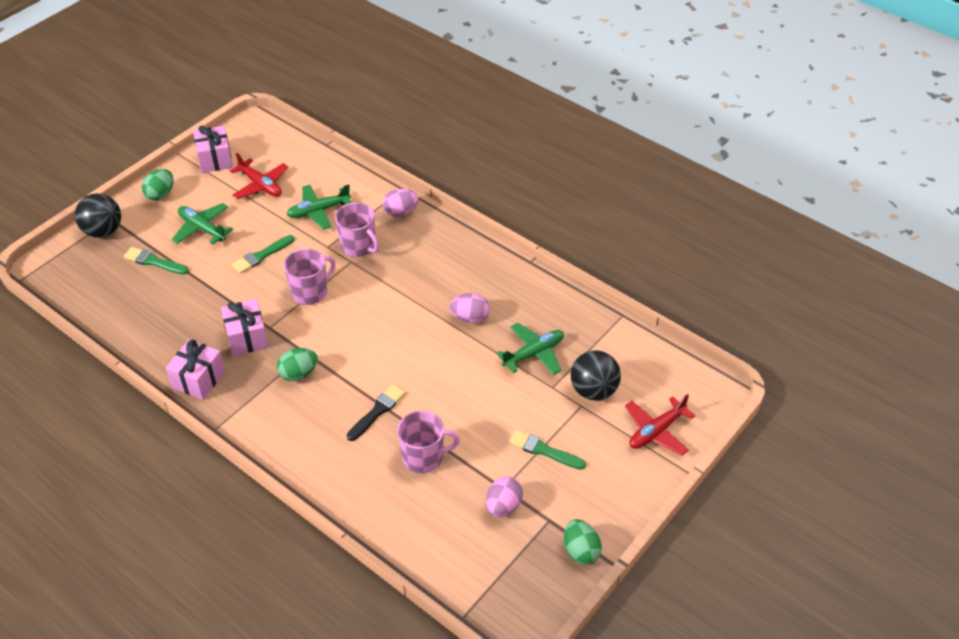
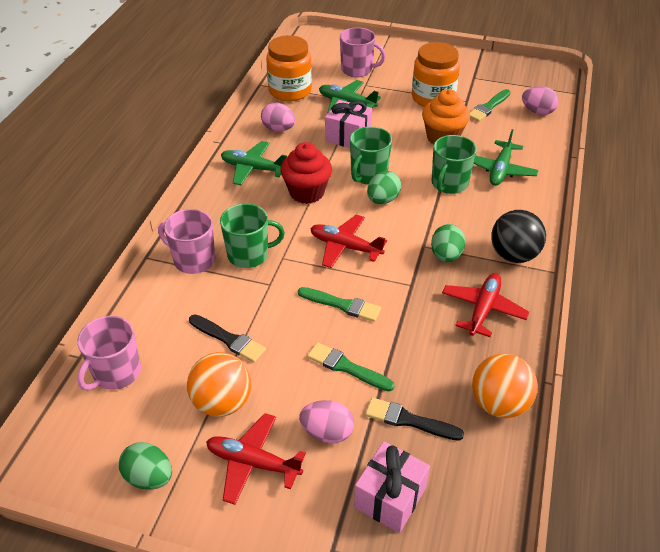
black ball: [75,193,121,238] [571,350,621,400] = 2 -> [491,210,546,263] = 1
black brush: [347,384,406,441] = 1 -> [189,315,266,363] [365,397,464,441] = 2
green mug: none = 0 -> [220,203,285,268] [350,126,392,185] [432,135,477,194] = 3
orange ball: none = 0 -> [187,352,251,417] [472,353,538,418] = 2
orange cupcake: none = 0 -> [422,89,470,145] = 1
orange jar: none = 0 -> [266,35,312,101] [412,42,460,107] = 2
pink gift: [166,339,225,400] [193,125,233,173] [221,299,269,356] = 3 -> [325,100,372,148] [354,441,430,533] = 2
red cupcake: none = 0 -> [280,142,332,204] = 1
red plane: [230,153,288,199] [625,394,696,456] = 2 -> [206,413,306,505] [310,215,387,268] [442,273,529,337] = 3

